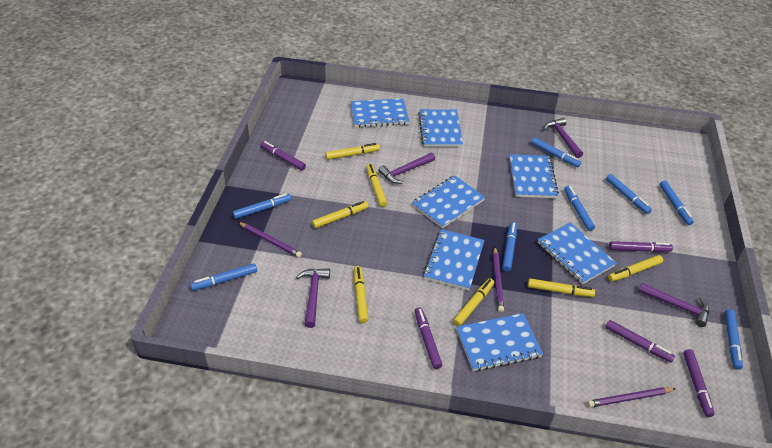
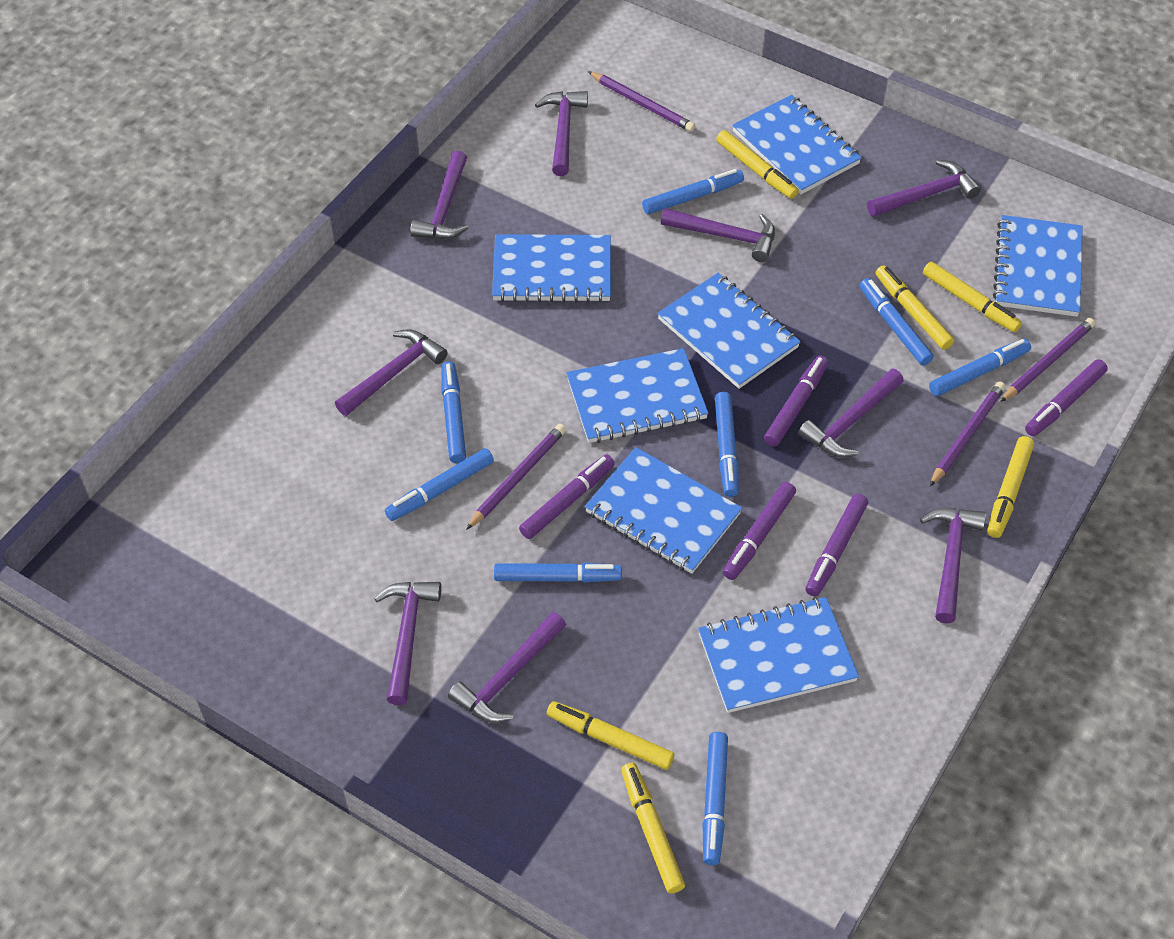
purple hammer: [296,269,330,328] [379,153,435,184] [544,118,583,158] [638,283,709,327] = 4 -> [335,329,448,416] [374,582,441,705] [410,151,469,239] [448,612,566,723] [535,91,588,176] [661,208,775,262] [798,369,904,457] [867,160,981,217] [920,508,986,623] = 9
purple pencil: [238,222,302,258] [493,247,504,312] [587,387,676,407] = 3 -> [466,424,566,530] [588,71,695,132] [930,382,1006,486] [1000,318,1096,402] = 4
yellow marker: [312,201,368,228] [325,143,380,160] [354,266,368,323] [366,164,387,207] [453,278,494,326] [528,278,595,297] [608,255,663,282] = 7 -> [547,701,674,770] [621,763,685,894] [716,130,799,199] [875,265,954,350] [923,262,1022,333] [987,436,1034,538] = 6

